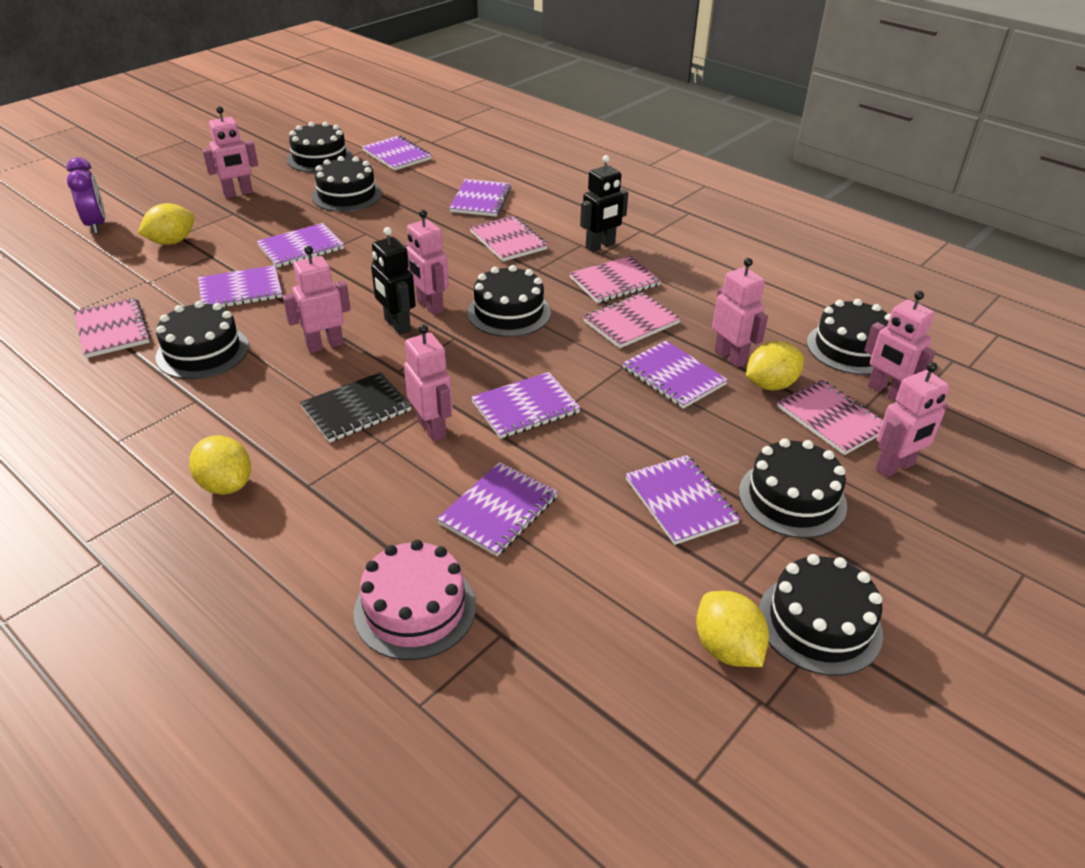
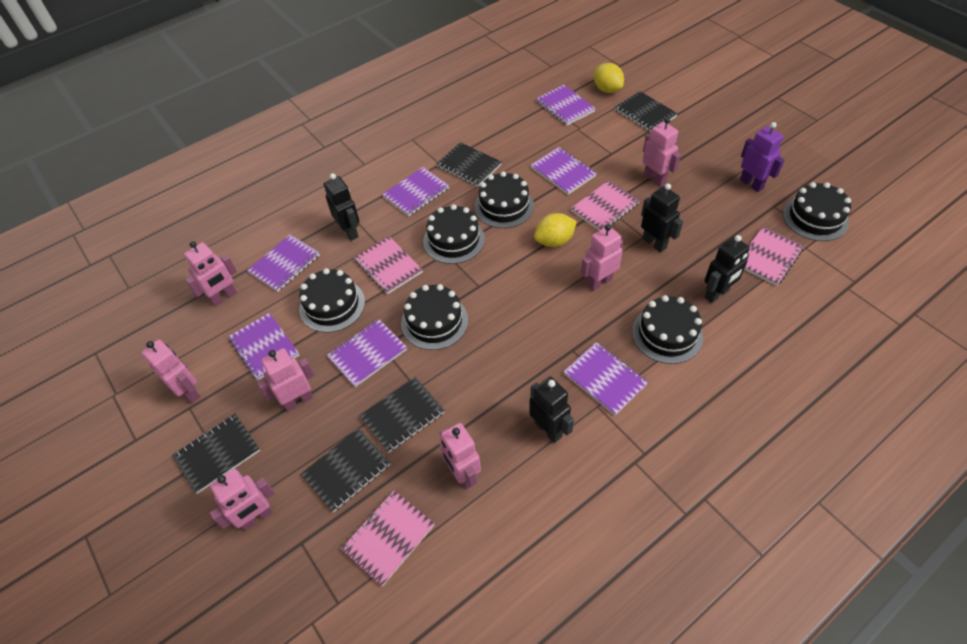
black cake: [155,301,249,379] [287,122,353,173] [312,156,382,212] [467,265,551,337] [739,438,847,538] [759,554,883,676] [807,299,891,375] = 7 -> [299,268,365,333] [401,284,468,350] [423,204,485,264] [474,171,534,228] [632,295,703,364] [783,182,851,241] = 6
black notebook: [300,372,411,443] = 1 -> [172,414,260,494] [301,428,391,512] [359,377,445,453] [436,142,501,187] [615,91,678,132] = 5
black robot: [371,227,416,335] [580,155,628,252] = 2 -> [323,173,359,241] [529,377,574,443] [641,184,683,252] [704,235,750,303] = 4
pink cake: [354,540,476,660] = 1 -> none = 0
pink notebook: [74,298,151,358] [470,215,548,262] [569,256,661,303] [583,293,681,348] [777,380,883,455] = 5 -> [341,490,435,587] [354,236,423,294] [571,180,640,231] [744,227,804,286] = 4
purple clock: [67,157,105,234] = 1 -> none = 0
purple notebook: [198,265,282,307] [257,223,344,268] [362,136,432,171] [437,462,558,556] [449,179,511,217] [471,372,581,439] [623,341,728,409] [626,455,740,545] = 8 -> [228,313,300,380] [247,235,320,292] [327,319,407,387] [382,167,449,216] [531,147,597,195] [536,85,596,126] [563,342,648,415] = 7
purple robot: none = 0 -> [740,122,784,192] = 1
yellow lemon: [138,203,195,245] [189,435,251,495] [696,591,769,667] [746,341,804,390] = 4 -> [534,213,577,247] [594,63,624,93] = 2

